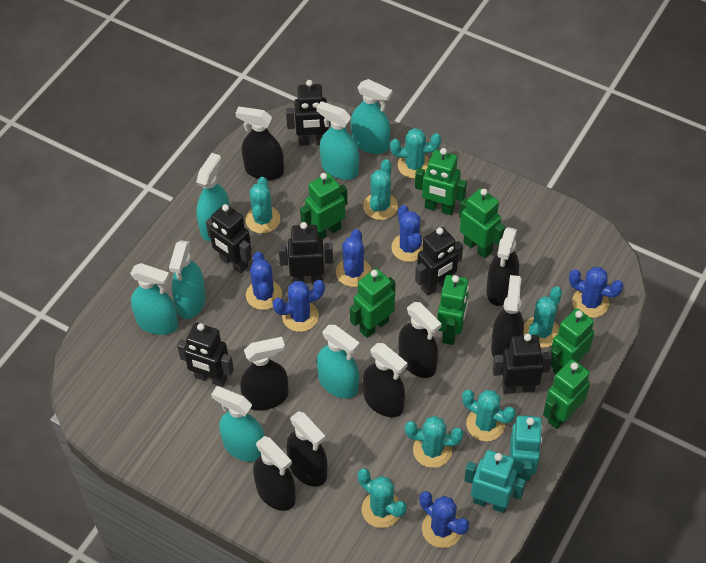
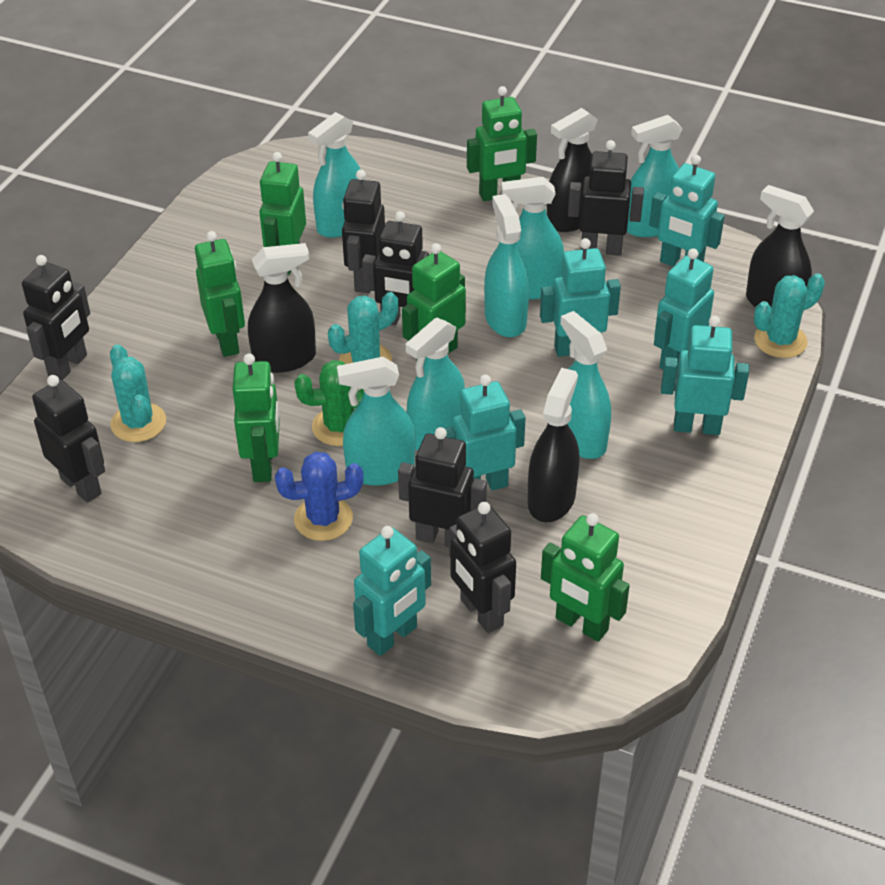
black robot: [177,322,234,387] [206,204,252,273] [279,222,333,284] [286,80,335,146] [415,227,463,296] [493,334,552,394] = 6 -> [22,255,90,380] [32,375,105,503] [342,170,385,293] [362,211,429,326] [398,427,487,547] [449,502,516,633] [568,140,644,256] = 7
black spray bottle: [236,107,284,181] [240,337,288,410] [253,436,296,511] [286,411,327,487] [363,343,407,417] [398,302,442,378] [486,227,519,306] [491,275,524,357] = 8 -> [248,243,316,373] [528,368,579,522] [547,108,598,232] [746,185,814,307] = 4
blue cactus: [246,252,282,310] [273,280,325,332] [336,229,372,287] [391,205,423,262] [419,491,469,548] [569,267,623,318] = 6 -> [275,452,364,541] = 1
green cactus: none = 0 -> [294,360,364,446] = 1
green robot: [300,173,348,239] [350,268,395,338] [415,148,467,215] [437,275,469,345] [459,188,505,258] [543,359,590,429] [550,308,594,374] = 7 -> [195,231,245,357] [232,354,280,482] [259,152,306,275] [402,243,466,361] [467,86,537,201] [541,513,630,642] = 6
turquoise cactus: [245,177,280,234] [358,468,407,528] [363,159,398,220] [390,128,441,179] [405,416,463,468] [462,389,516,441] [523,286,562,348] = 7 -> [110,344,166,442] [328,292,398,364] [754,273,825,358] = 3
turquoise robot: [464,450,526,513] [510,416,543,484] = 2 -> [353,526,431,656] [444,374,525,490] [540,238,621,357] [649,155,725,266] [654,248,714,370] [661,316,749,435] = 6

